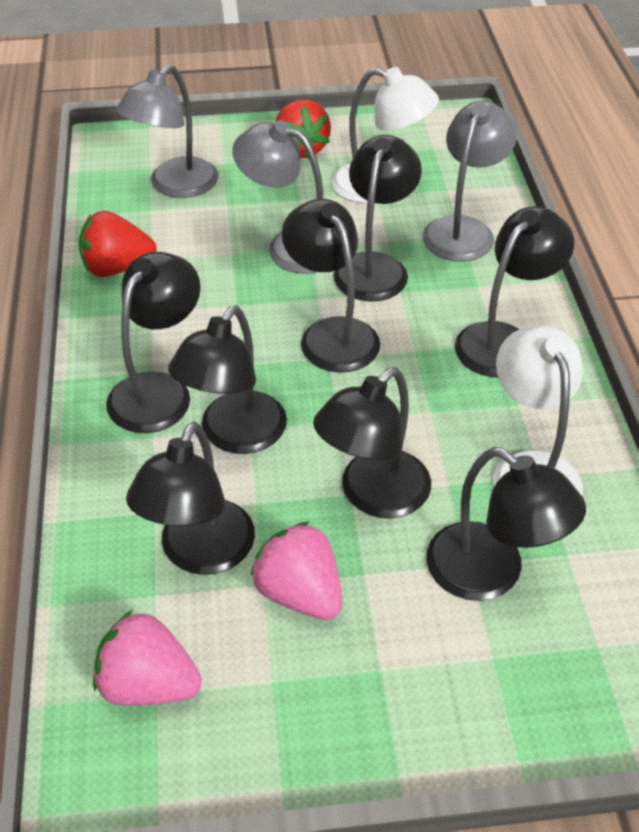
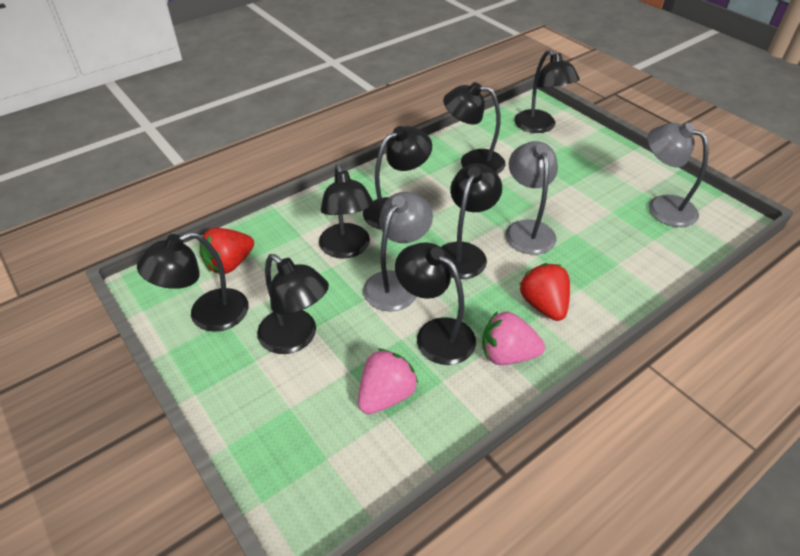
white lamp: [332,67,439,203] [493,326,583,496] = 2 -> none = 0

